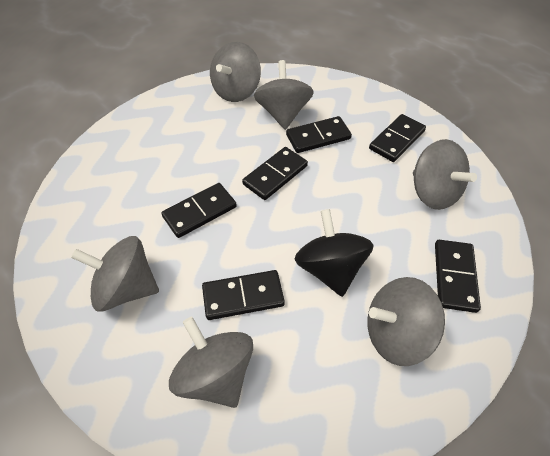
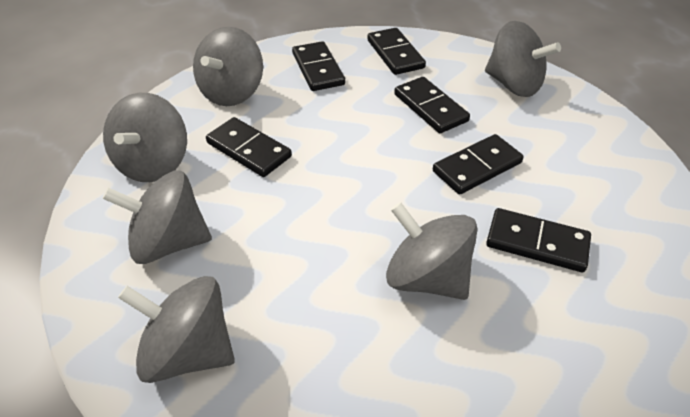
black spinning top: [294,209,374,297] = 1 -> none = 0

